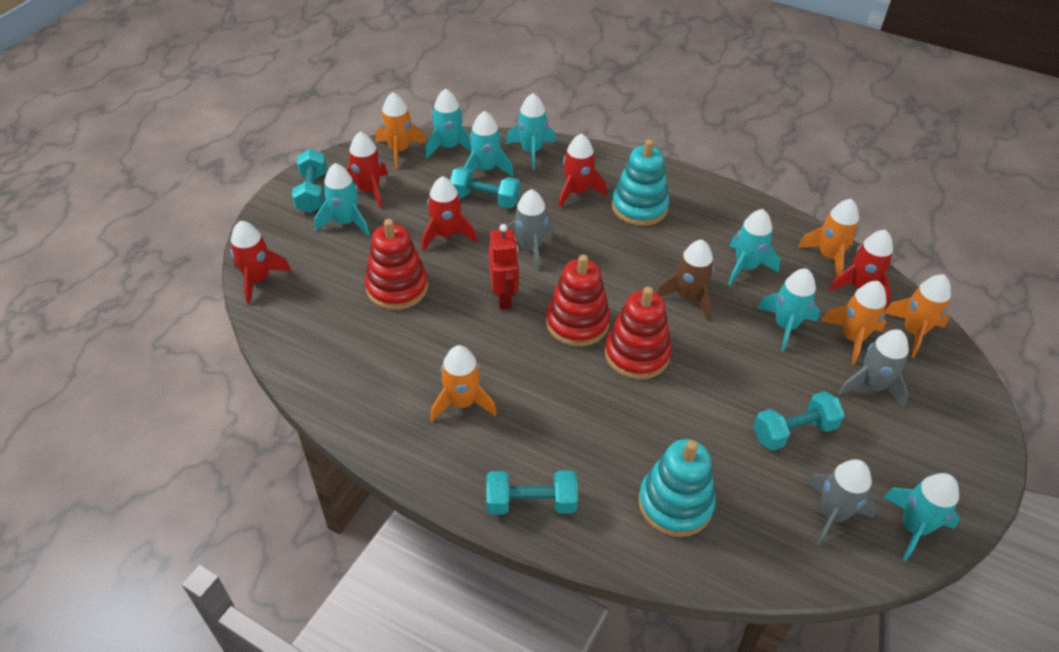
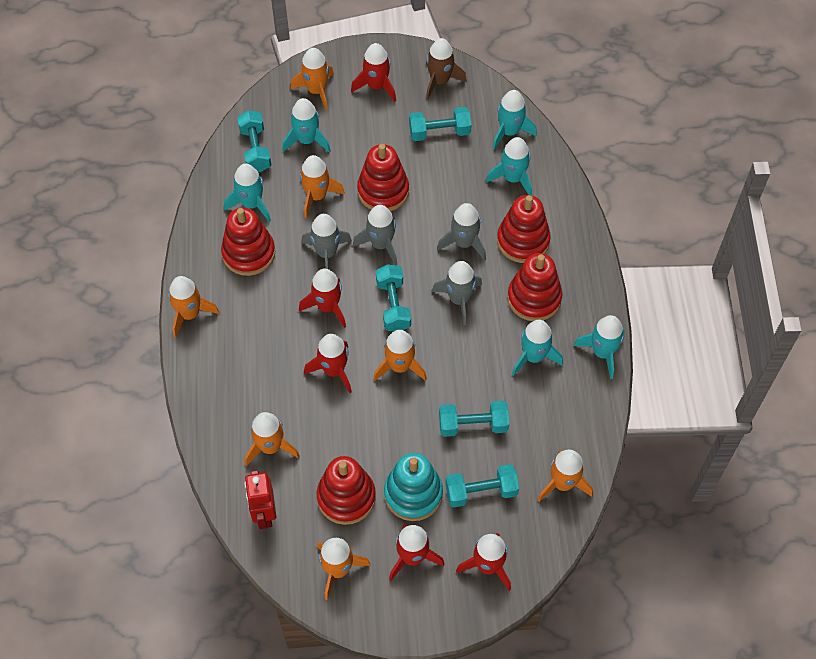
grey rocket: [507,189,554,270] [806,459,877,546] [838,329,909,408] = 3 -> [301,214,352,269] [353,205,397,265] [432,261,482,325] [437,203,486,261] = 4
orange rocket: [376,92,426,169] [430,345,497,421] [797,199,859,276] [822,281,887,365] [884,274,951,357] = 5 -> [168,276,219,338] [245,412,300,466] [290,48,334,110] [300,155,345,218] [317,538,371,600] [373,330,427,381] [538,450,593,502] = 7
red stacking toy: [365,219,428,310] [546,255,610,347] [605,287,672,380] = 3 -> [221,207,275,276] [316,456,376,525] [357,144,409,211] [497,195,551,263] [507,253,562,321] = 5
turquoise dumbbell: [292,149,327,213] [450,167,520,208] [486,470,578,515] [753,391,845,451] = 4 -> [237,110,271,172] [376,264,411,332] [409,107,472,141] [439,401,509,437] [445,464,519,507] = 5
turquoise rocket: [315,163,370,236] [425,89,472,159] [464,111,514,177] [506,93,556,170] [728,209,780,285] [757,268,820,352] [883,473,960,561] = 7 -> [224,164,271,222] [282,98,331,153] [486,137,532,195] [492,90,537,149] [512,320,563,376] [574,315,625,379] = 6
turquoise stacking toy: [612,139,669,226] [638,439,716,537] = 2 -> [384,453,443,521] = 1

